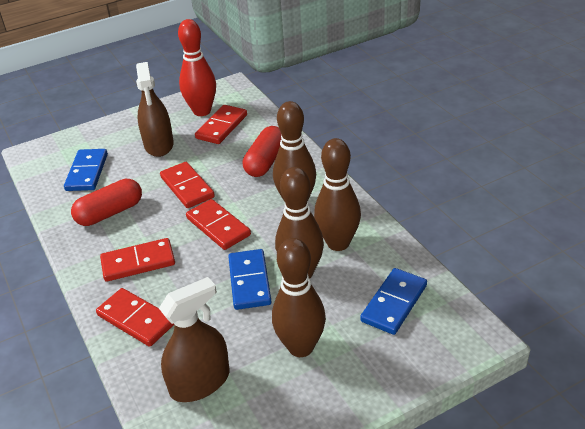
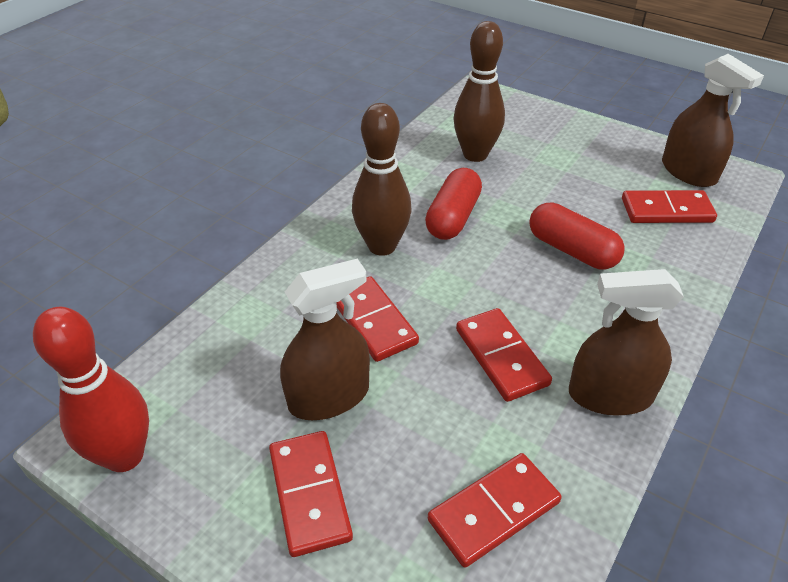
blue domino: [64,149,108,191] [228,249,272,310] [360,268,427,335] = 3 -> none = 0
brown bowling pin: [272,238,326,357] [273,101,316,202] [275,167,324,279] [314,138,361,251] = 4 -> [352,103,411,256] [453,21,505,162] = 2
brown spray bottle: [136,62,174,157] [159,277,230,402] = 2 -> [280,259,370,420] [569,269,684,416] [662,54,764,187] = 3

